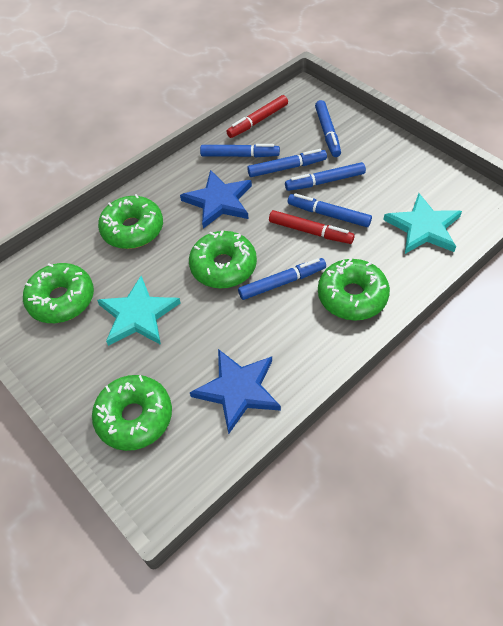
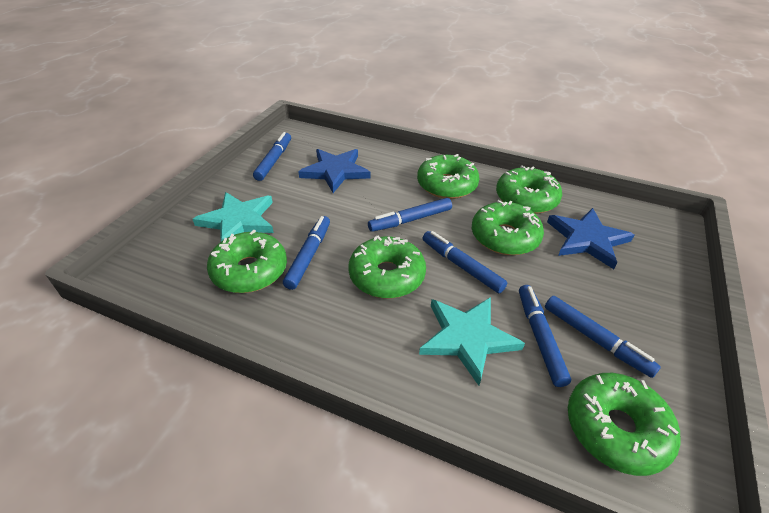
green donut: [23,263,94,323] [92,375,172,451] [98,194,163,249] [189,231,257,288] [318,258,390,321] = 5 -> [207,230,287,293] [348,236,426,298] [417,154,479,199] [472,200,544,255] [496,166,562,214] [568,373,680,476] = 6
red marker: [226,95,288,138] [269,210,355,244] = 2 -> none = 0

